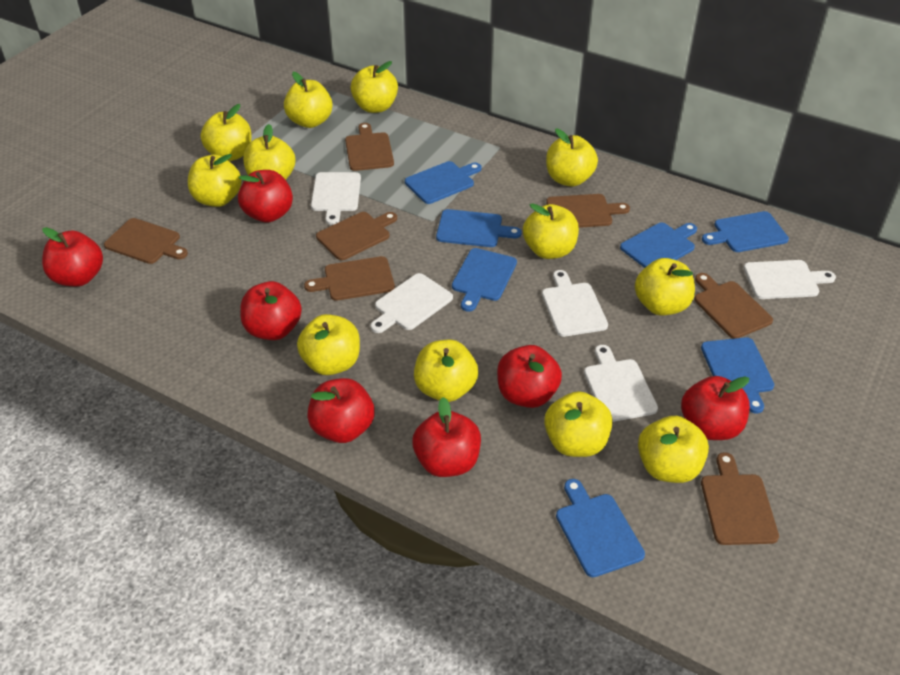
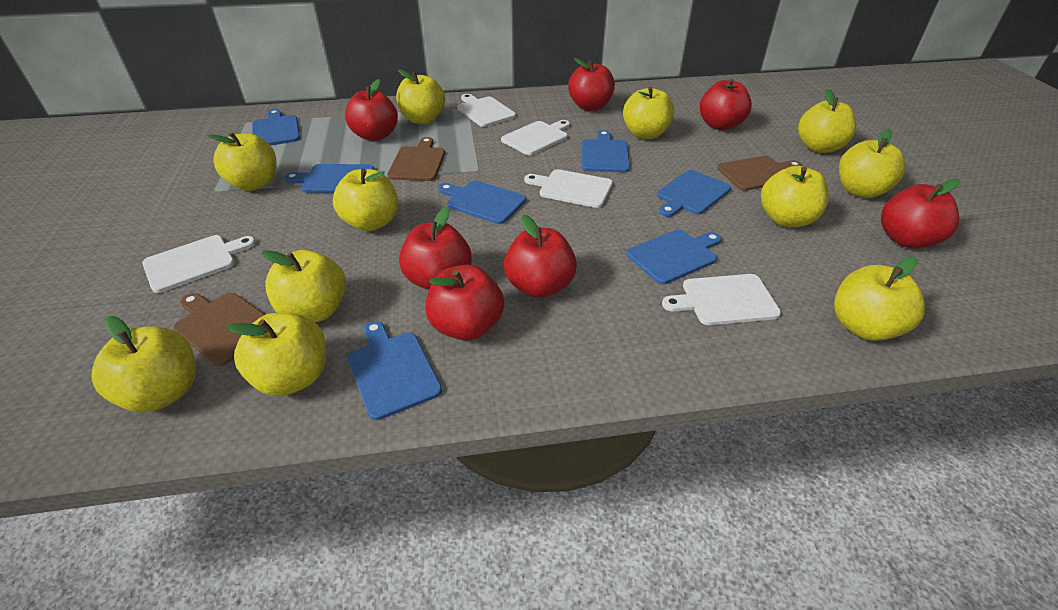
brown cutting board: [104,218,188,264] [304,256,395,301] [316,212,397,260] [345,123,394,171] [546,194,630,228] [694,273,773,339] [701,452,779,545] = 7 -> [173,293,265,366] [387,137,445,181] [717,156,802,191] = 3
yellow apple: [188,154,242,207] [201,104,251,161] [243,124,295,180] [284,72,333,128] [297,314,360,375] [351,61,398,113] [414,340,478,402] [523,203,579,259] [544,391,613,457] [546,129,598,187] [635,258,695,316] [638,416,709,483] = 12 -> [91,316,196,412] [208,132,277,191] [227,313,326,396] [262,250,346,322] [333,169,398,231] [396,69,445,124] [623,86,674,139] [761,166,829,227] [798,89,856,153] [834,256,925,341] [839,129,905,198] = 11

